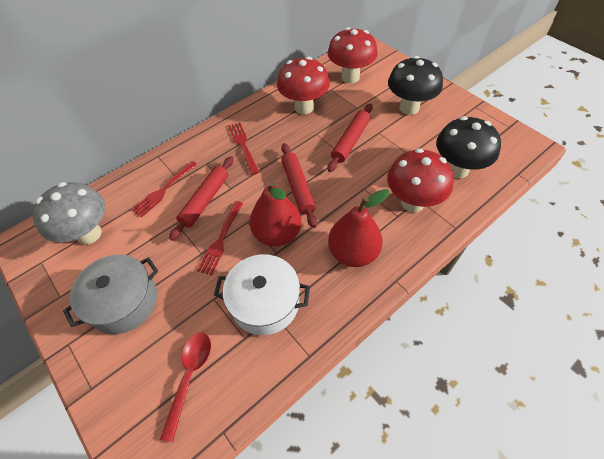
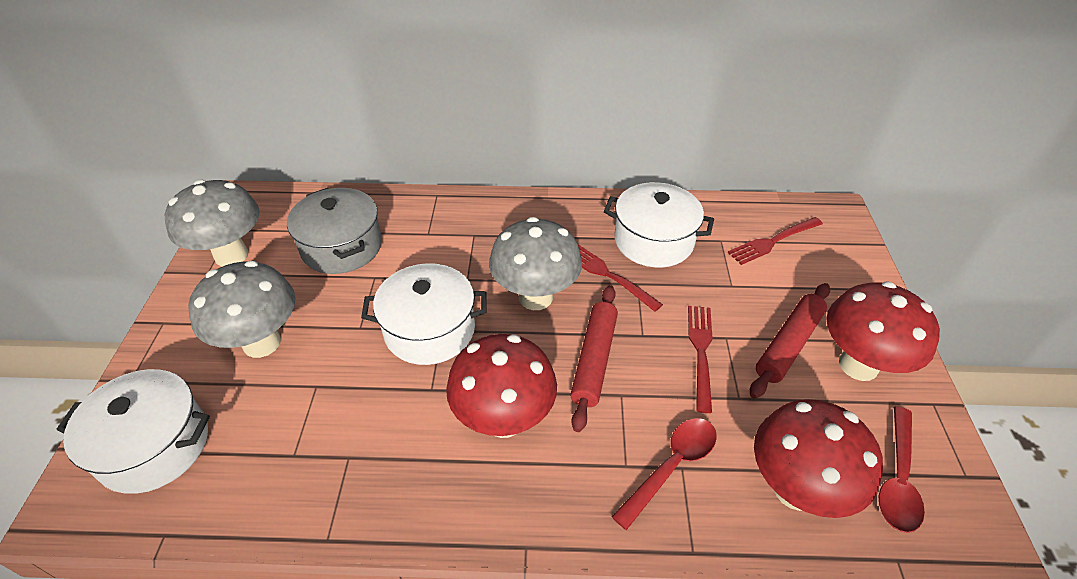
black mushroom: [388,56,443,115] [436,116,501,178] = 2 -> none = 0
grey mushroom: [33,182,105,245] = 1 -> [165,180,260,267] [188,261,295,358] [489,217,582,310] = 3
red pear: [249,181,302,246] [328,189,390,267] = 2 -> none = 0
red rolling pin: [169,156,234,241] [281,143,317,228] [328,103,373,172] = 3 -> [570,285,618,432] [750,283,830,399] = 2
red spoon: [160,333,211,443] = 1 -> [612,418,717,530] [879,406,925,533] = 2
white pot: [214,254,310,335] = 1 -> [57,369,210,494] [361,263,487,365] [604,182,714,268] = 3

